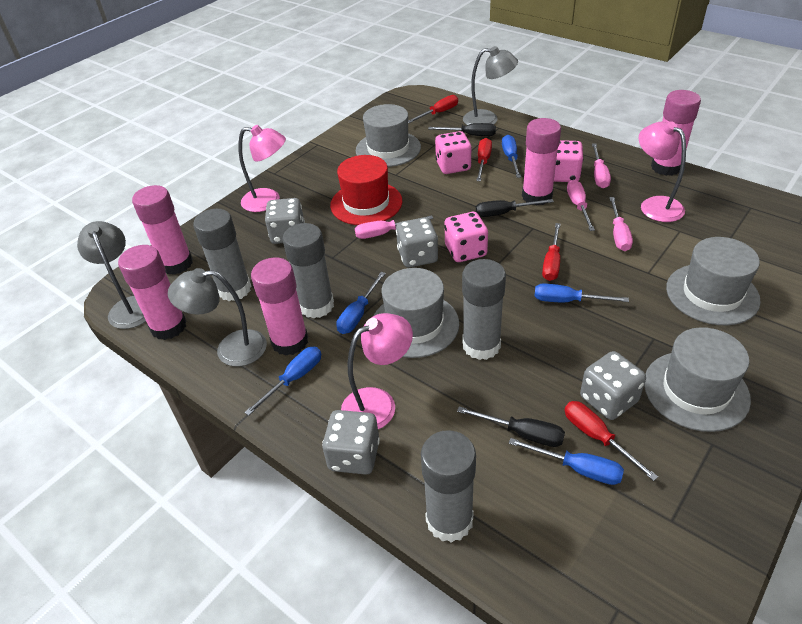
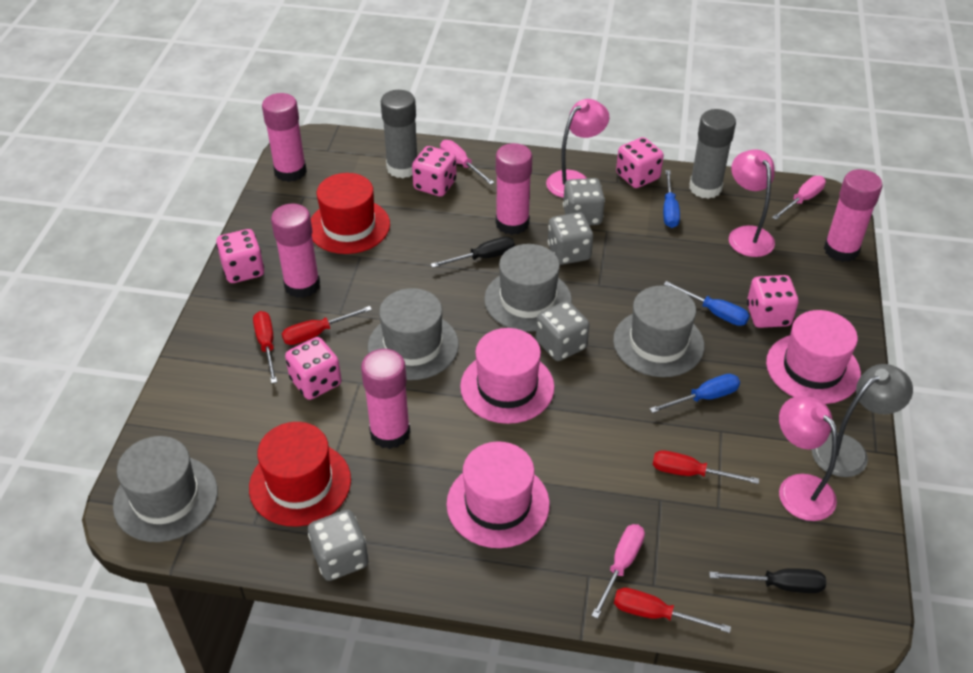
black screwdriver: [428,123,496,136] [457,406,565,447] [476,199,554,217] = 3 -> [431,237,515,268] [709,568,826,593] = 2
blue screwdriver: [244,347,321,416] [336,272,386,334] [502,135,521,178] [509,438,624,485] [534,283,629,302] = 5 -> [650,374,740,413] [663,170,680,228] [664,281,750,326] = 3
grey glue stick: [193,209,252,301] [282,223,334,318] [421,430,476,543] [462,259,506,360] = 4 -> [381,90,417,178] [689,109,736,199] = 2
grey lamp: [77,221,146,329] [168,268,267,366] [463,46,518,125] = 3 -> [812,364,913,477] = 1
pink dice: [435,131,472,174] [444,212,488,262] [554,140,584,182] = 3 -> [216,229,264,283] [285,337,342,400] [412,146,457,197] [616,137,664,188] [747,275,798,328] = 5
pink hat: none = 0 -> [446,441,550,548] [460,328,555,424] [766,310,861,404] = 3
pink screwdriver: [355,215,433,239] [567,180,595,231] [592,144,611,188] [609,197,633,251] = 4 -> [440,140,494,185] [591,524,645,619] [772,176,826,220] = 3
red hat: [330,155,402,225] = 1 -> [249,422,351,527] [311,173,390,254] = 2

